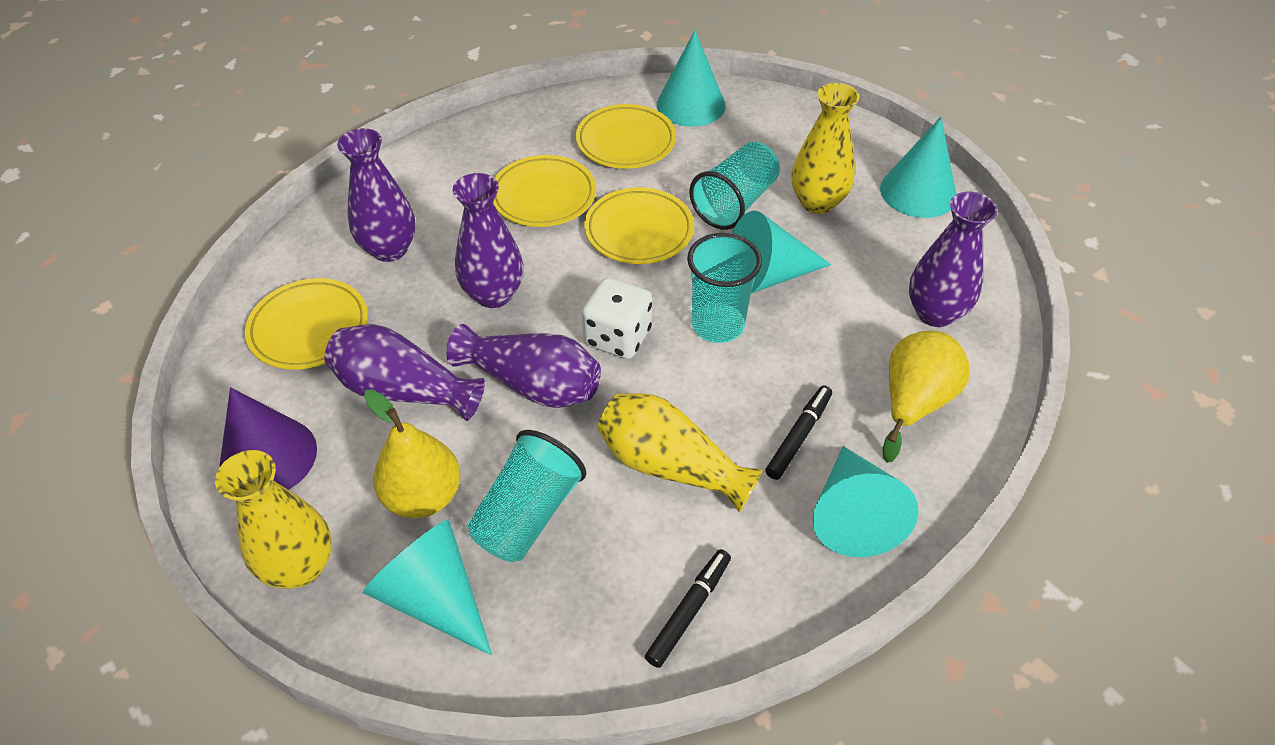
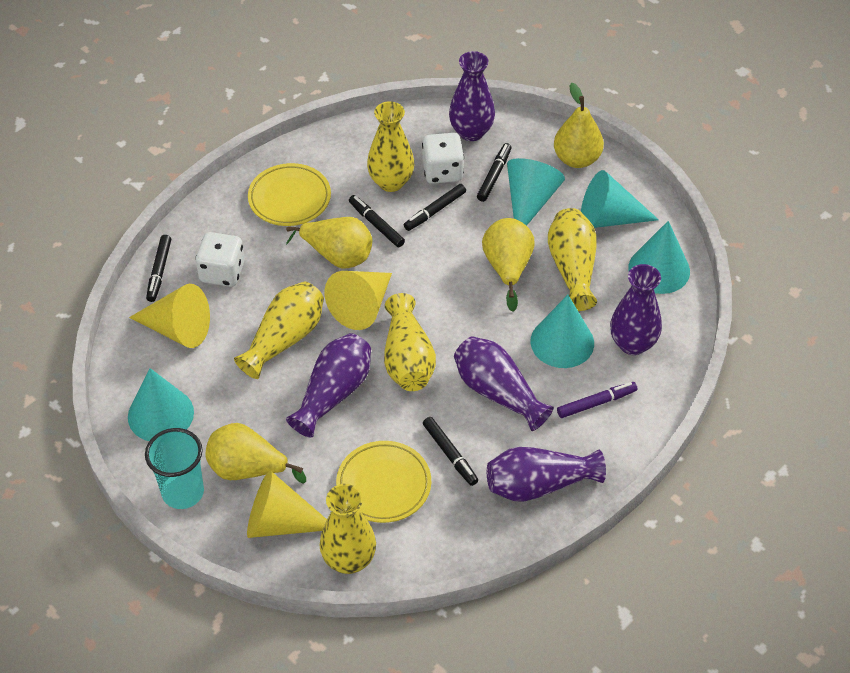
black marker: [645,549,731,668] [765,385,832,480] = 2 -> [146,235,171,302] [349,195,405,247] [404,184,466,231] [423,417,478,486] [477,143,512,202] = 5
purple cone: [219,387,317,490] = 1 -> none = 0
purple marker: none = 0 -> [557,382,638,418] = 1
turquoise cup: [467,430,586,562] [687,233,762,343] [689,142,780,230] = 3 -> [145,428,204,509] = 1
white dice: [582,277,652,359] = 1 -> [195,232,245,287] [422,133,464,184] = 2
yellow cone: none = 0 -> [129,284,210,348] [247,471,327,538] [324,271,392,330] = 3
yellow pear: [364,389,461,518] [882,330,970,463] = 2 -> [205,423,306,483] [286,217,372,269] [482,218,535,312] [554,82,604,168] = 4
yellow plate: [245,278,368,370] [493,155,596,227] [576,104,676,169] [584,187,694,264] = 4 -> [248,163,331,226] [336,441,431,523] = 2
yellow vase: [215,450,332,589] [597,393,763,512] [792,83,860,214] = 3 -> [234,281,324,379] [319,484,376,574] [367,101,414,192] [384,293,436,391] [548,208,597,311] = 5

